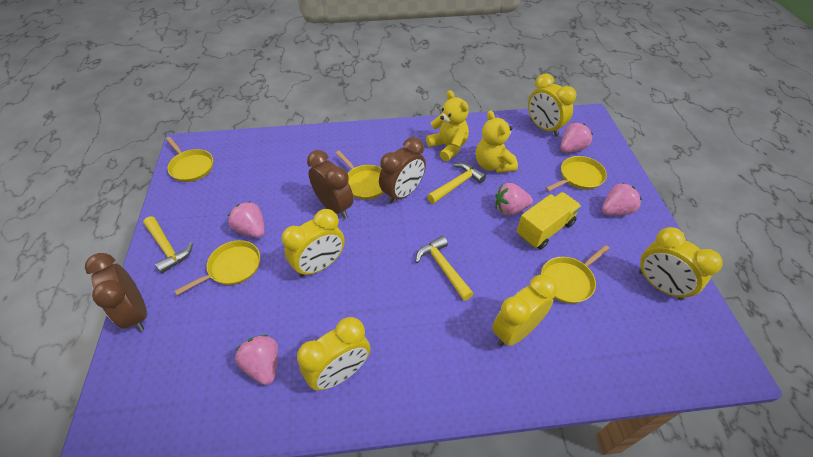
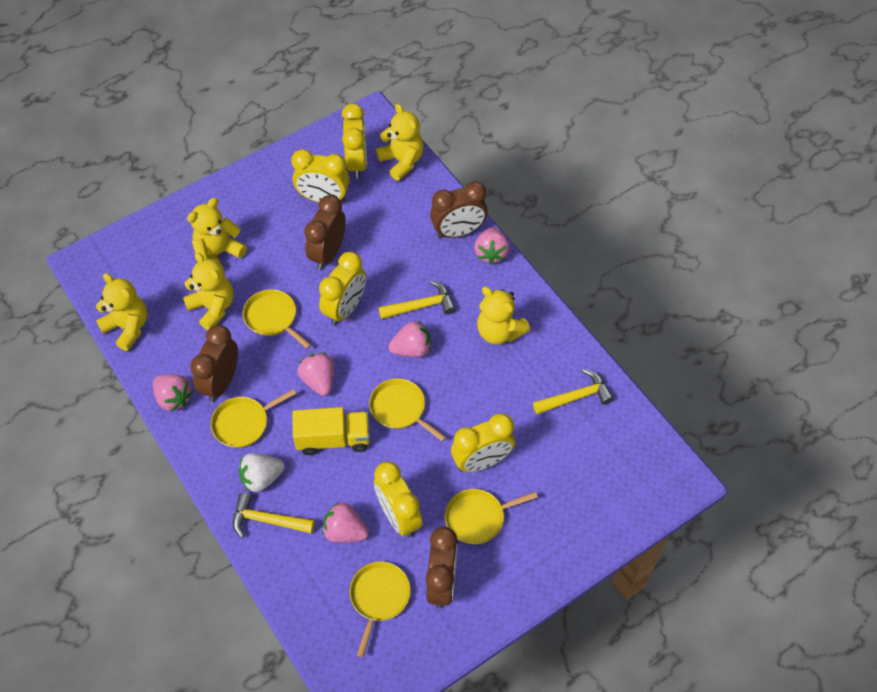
brown clock: [85,253,147,332] [307,150,354,219] [379,137,426,204] = 3 -> [190,325,238,402] [304,195,346,270] [426,527,458,608] [430,181,488,238] = 4
white strawberry: none = 0 -> [239,453,285,492] = 1
yellow teddy bear: [426,90,469,161] [476,110,518,173] = 2 -> [96,273,147,351] [183,252,234,330] [187,198,247,268] [376,104,424,181] [477,287,530,344] = 5

